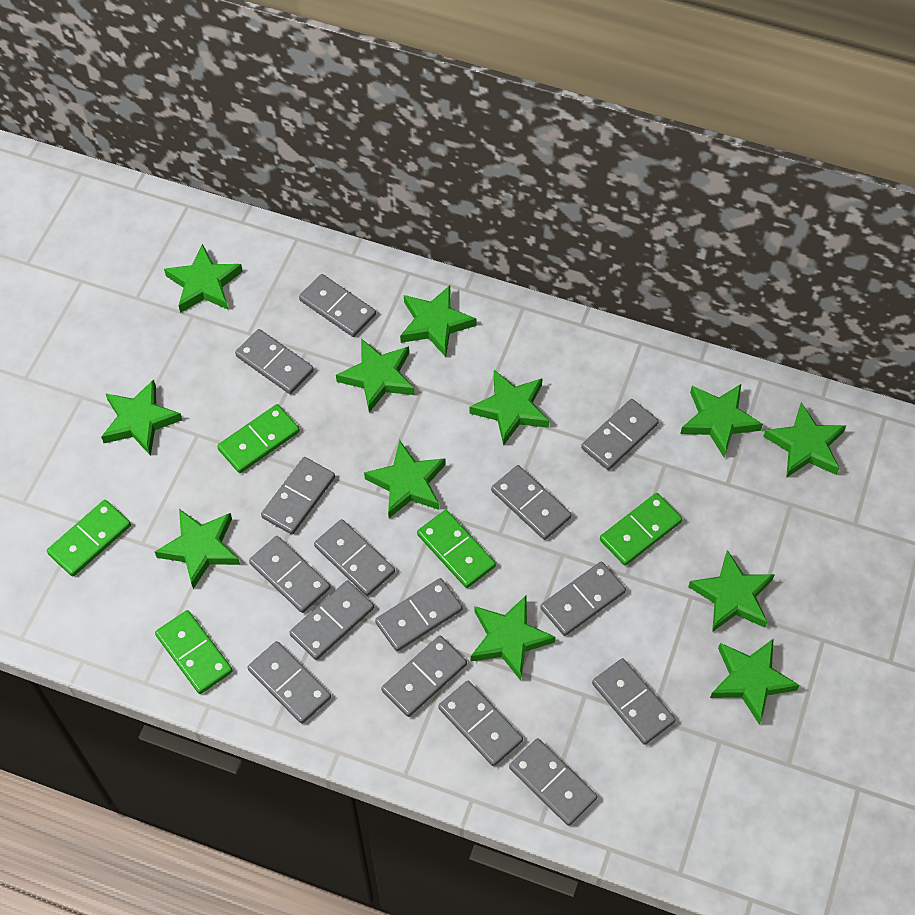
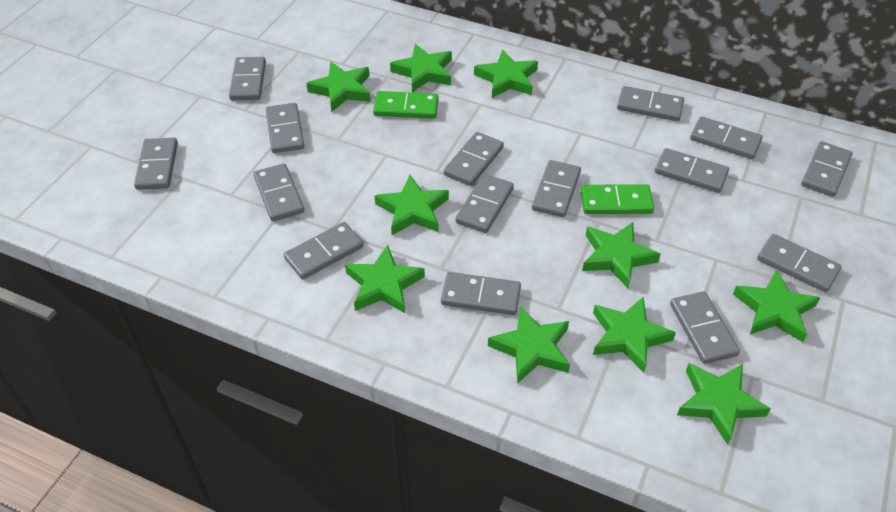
green domino: [47,500,131,577] [155,610,233,694] [217,404,300,473] [417,510,496,588] [600,493,682,566] = 5 -> [373,91,438,119] [581,184,654,214] = 2
green star: [101,379,182,456] [155,509,240,589] [164,244,243,313] [336,339,414,413] [364,440,445,518] [400,285,477,357] [470,370,549,446] [471,596,555,681] [680,384,763,457] [688,550,775,632] [710,638,800,724] [763,403,846,478] = 12 -> [306,62,371,112] [345,245,425,313] [375,175,449,235] [390,44,452,92] [474,50,538,98] [488,306,570,384] [582,222,661,288] [593,297,676,373] [677,363,771,445] [733,269,820,342] = 10

